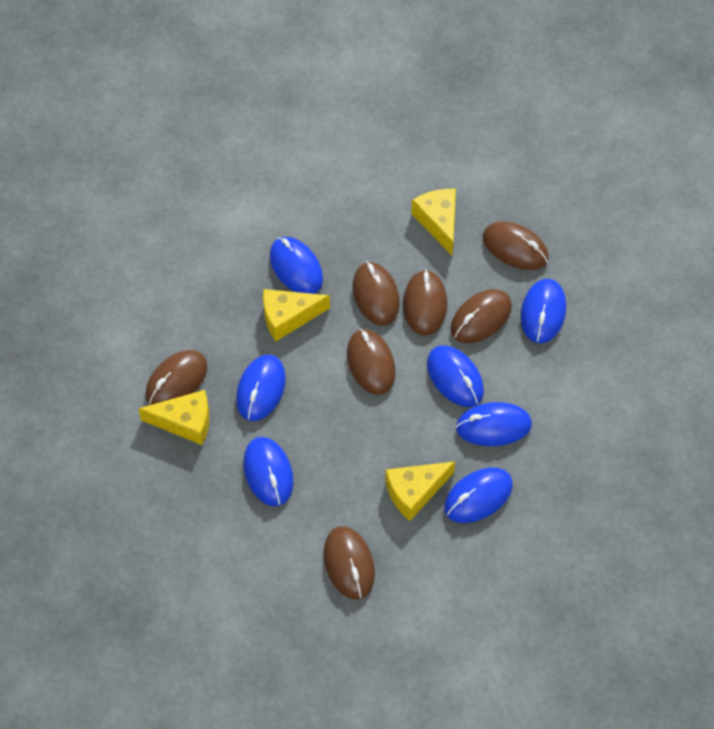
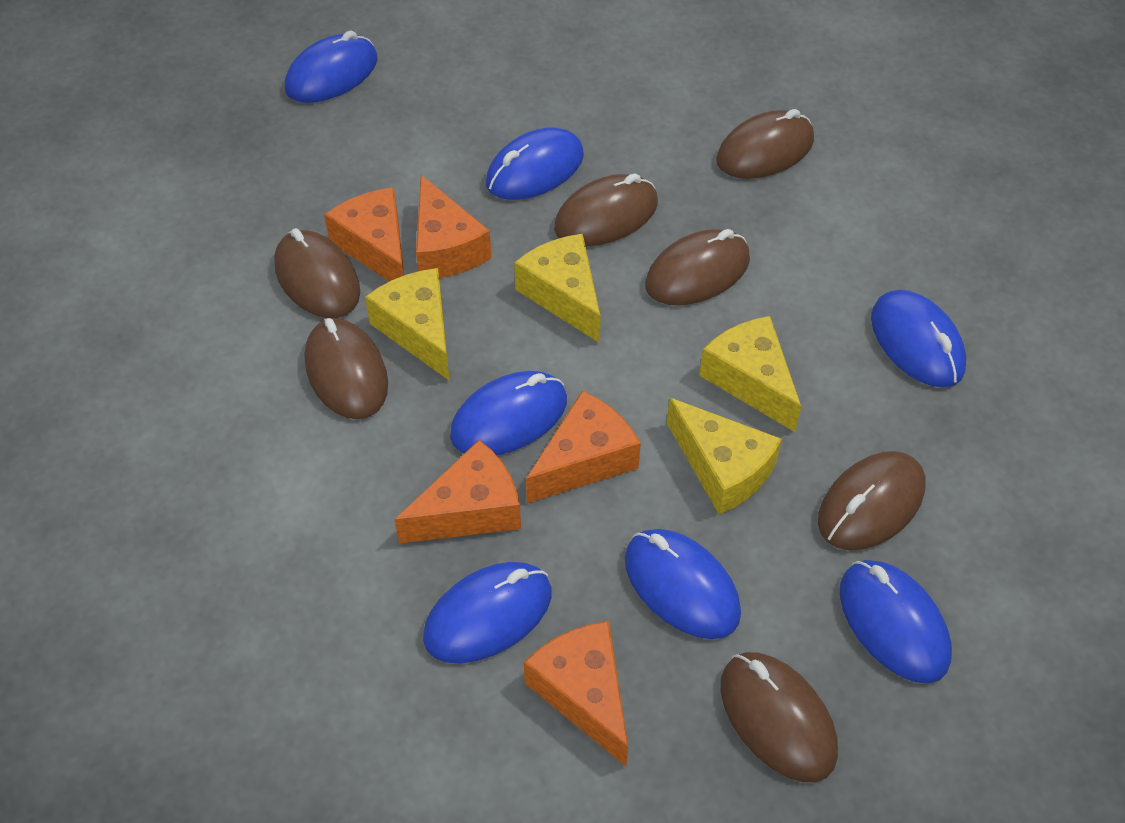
orange cheese: none = 0 -> [324,187,404,281] [394,440,521,543] [416,175,492,278] [524,621,628,766] [526,390,641,503] = 5

